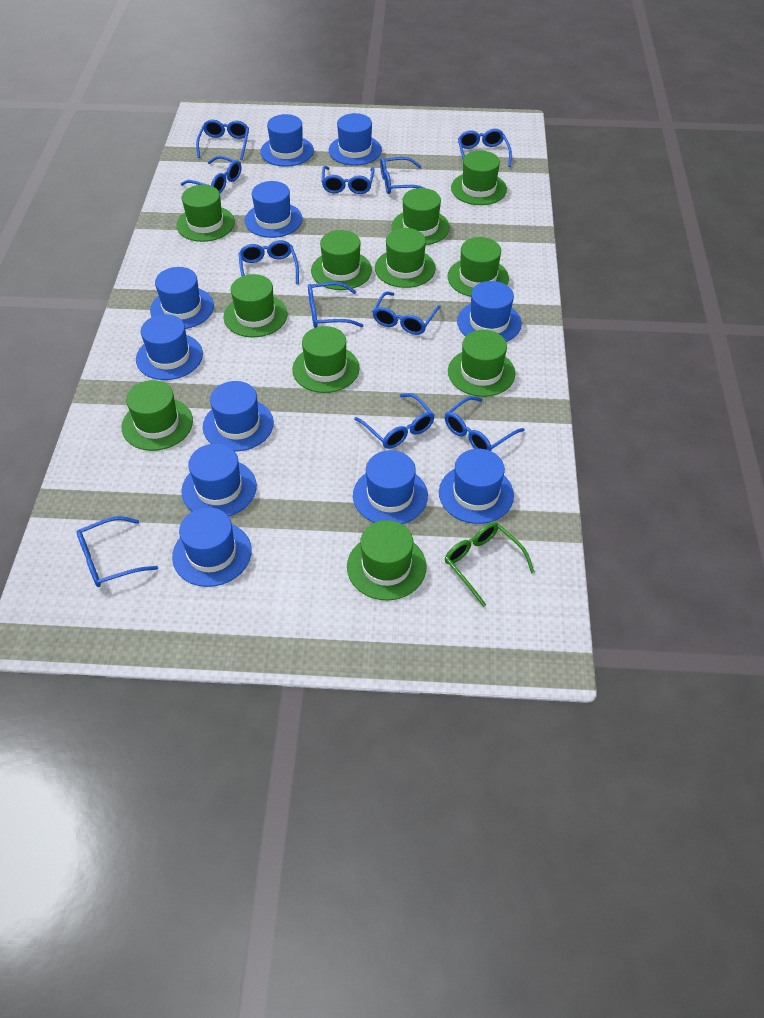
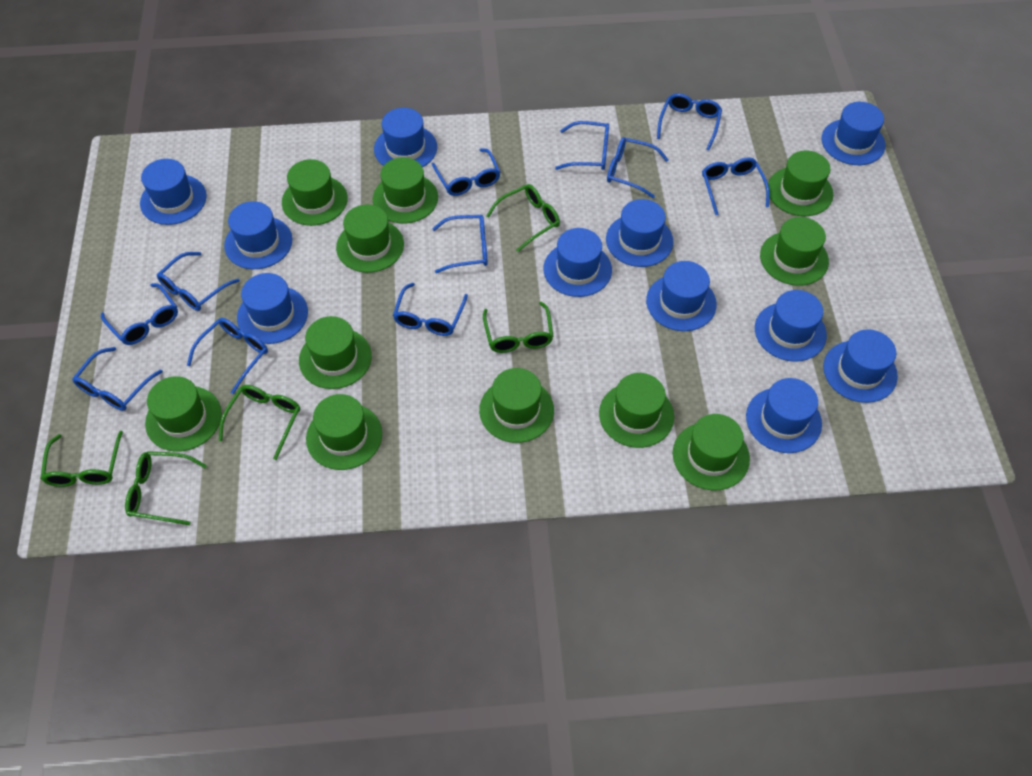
green glasses: [445,522,534,607] = 1 -> [41,431,123,487] [125,451,207,525] [219,385,300,460] [483,302,554,353] [486,184,560,252] = 5

